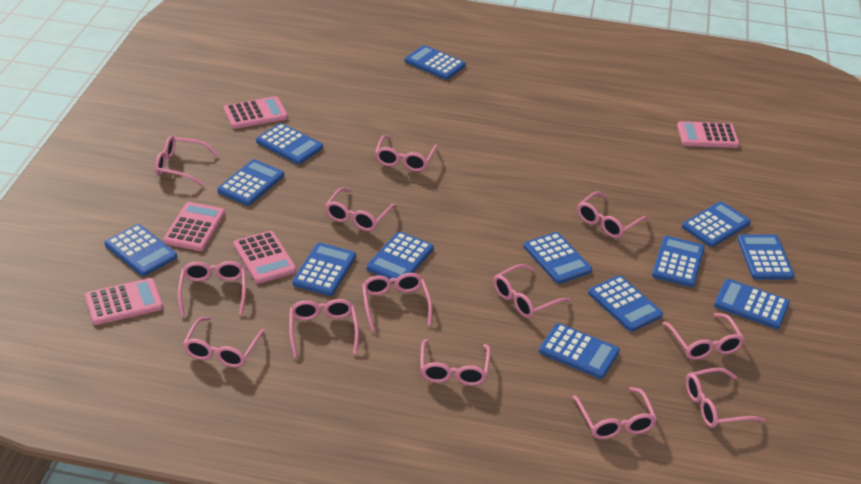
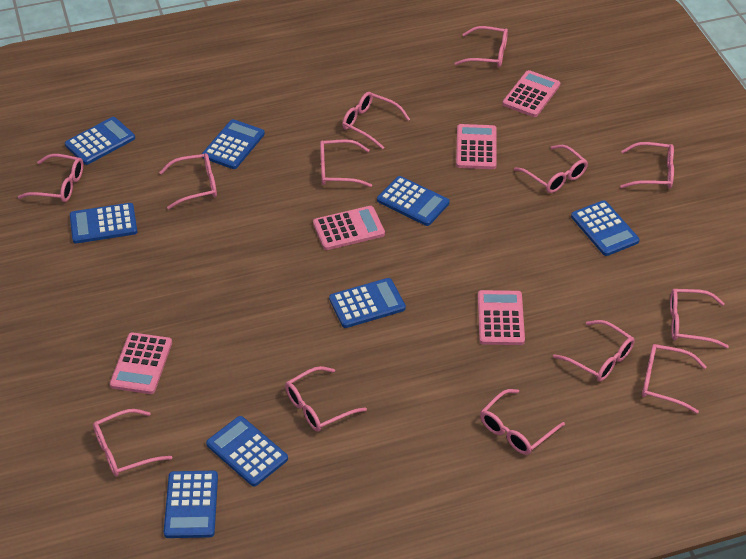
blue calculator: [105,224,177,276] [217,159,284,206] [256,123,323,164] [292,243,356,296] [367,231,434,279] [404,45,466,80] [524,232,592,284] [539,323,620,379] [588,275,663,332] [652,236,705,287] [682,202,751,247] [714,279,790,329] [737,234,794,280] = 13 -> [65,117,135,165] [70,203,137,244] [164,471,218,538] [202,119,265,169] [206,416,288,486] [329,278,406,328] [377,176,450,226] [571,200,640,256] = 8

